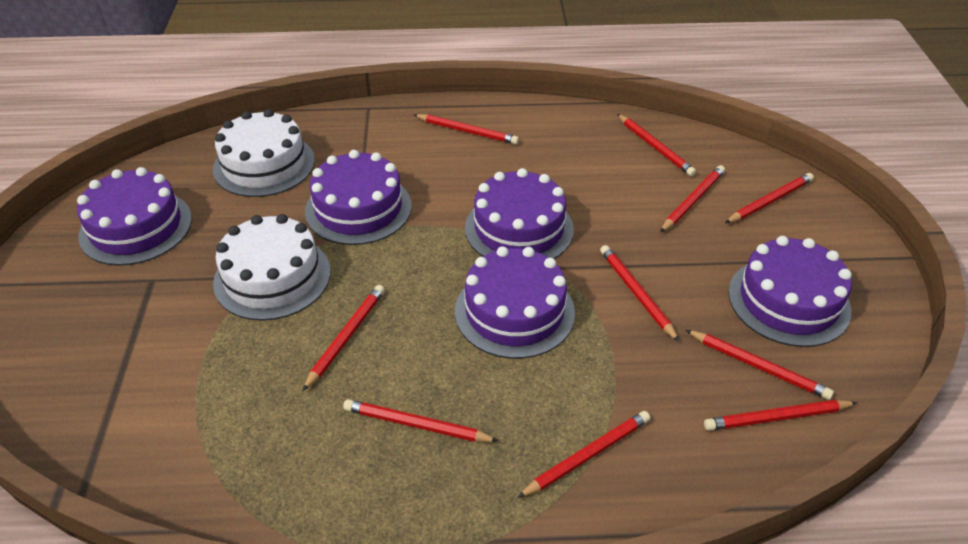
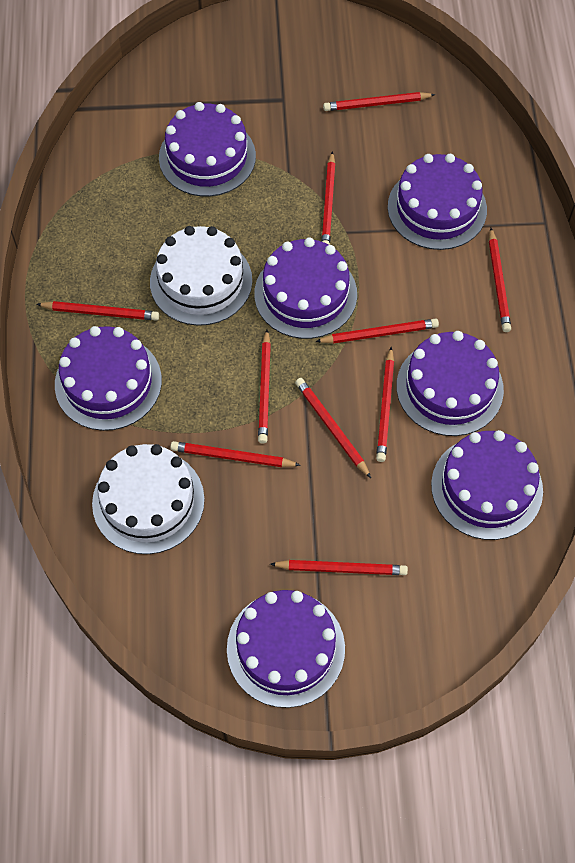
purple cake: [77,167,192,266] [305,150,412,245] [455,246,575,359] [465,168,574,259] [728,236,852,347] = 5 -> [55,326,162,431] [159,102,256,197] [227,590,345,708] [254,237,357,339] [388,154,487,250] [396,331,504,436] [431,430,543,540] = 7

